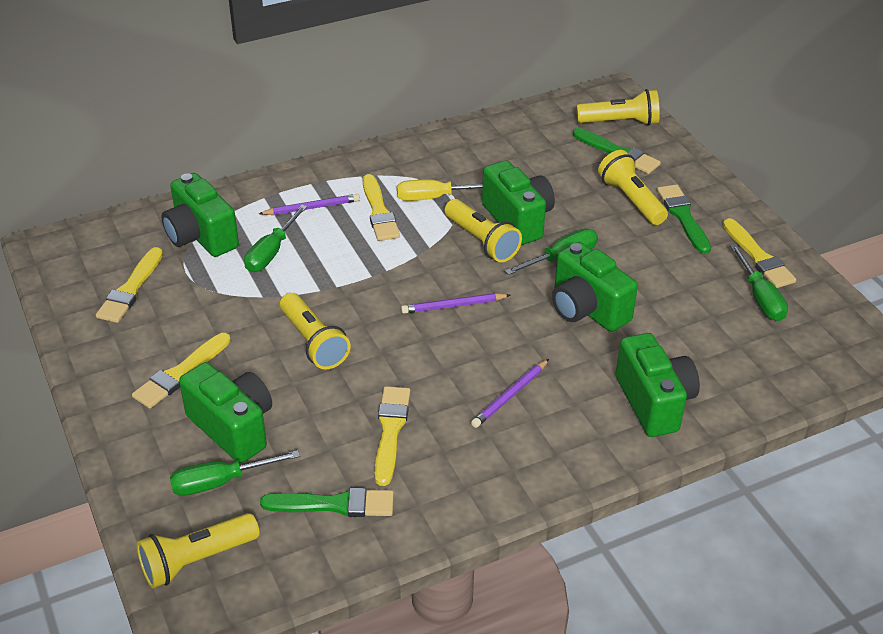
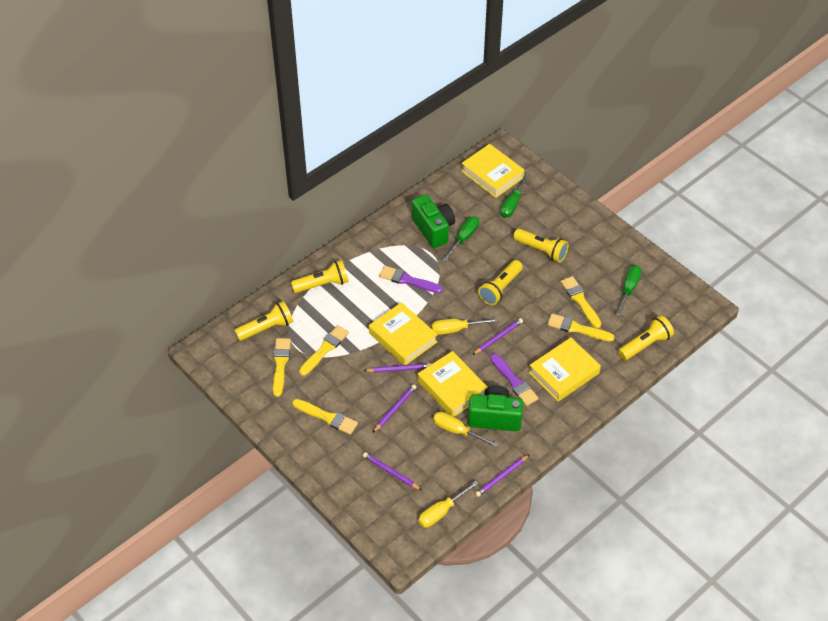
green brush: [260,488,394,517] [573,128,661,174] [657,184,711,254] = 3 -> none = 0
green camera: [161,173,239,257] [179,362,272,463] [482,161,555,245] [552,242,638,332] [616,333,700,437] = 5 -> [412,194,455,248] [468,385,523,431] = 2
green screwdriver: [170,450,300,496] [244,205,308,272] [505,229,598,275] [730,244,788,321] = 4 -> [442,216,479,262] [501,173,530,218] [616,265,641,316] = 3
purple brush: none = 0 -> [379,266,443,293] [490,353,539,406] = 2
purple pencil: [259,194,360,215] [401,293,510,314] [471,359,549,428] = 3 -> [363,452,422,490] [364,363,431,373] [373,384,416,433] [472,318,523,355] [475,454,530,497] = 5
yellow book: none = 0 -> [369,302,438,365] [418,351,488,417] [461,144,525,198] [529,337,601,402] = 4
yellow screwdriver: [397,180,483,201] = 1 -> [418,481,478,528] [432,318,498,335] [433,412,499,448] = 3

